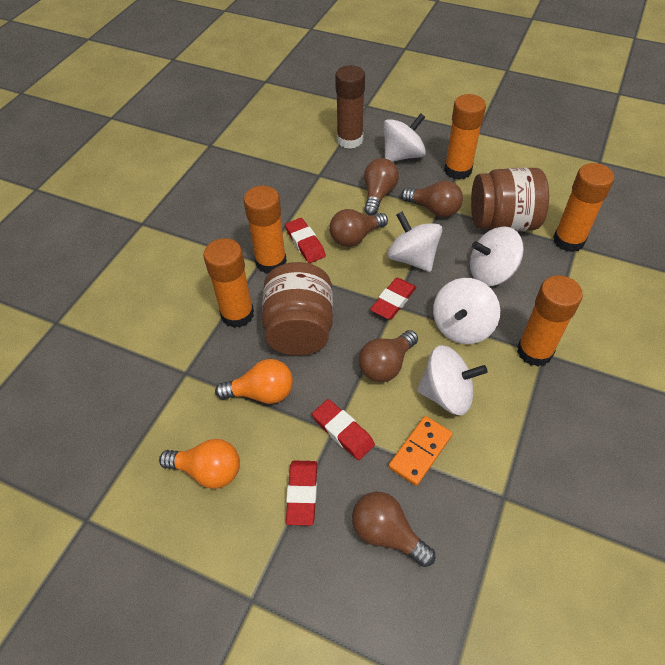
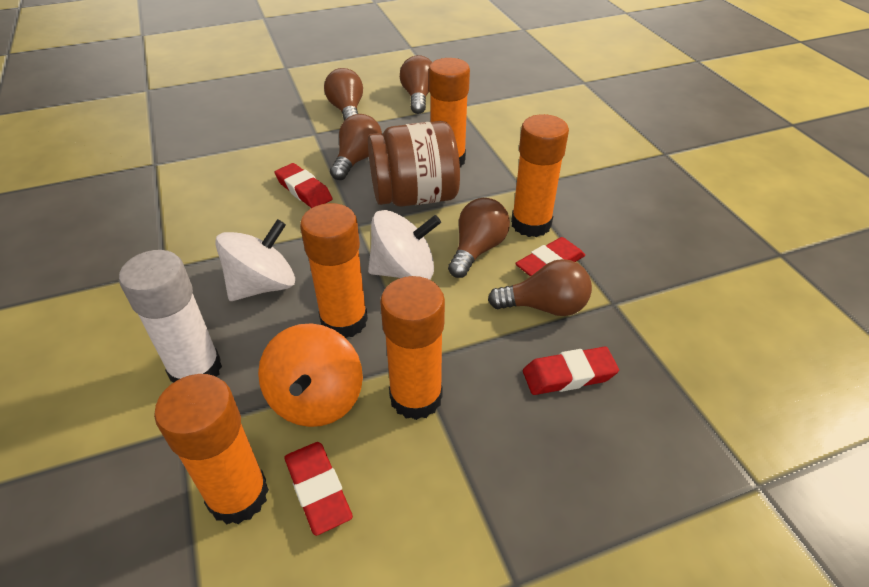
brown glue stick: [335,65,365,149] = 1 -> none = 0
brown jar: [262,262,333,356] [471,168,549,231] = 2 -> [368,121,460,207] = 1
orange domino: [389,416,452,486] = 1 -> none = 0
orange light bulb: [159,439,240,489] [215,359,293,404] = 2 -> none = 0
orange spinning top: none = 0 -> [258,323,363,427] = 1
white glue stick: none = 0 -> [119,250,222,383] = 1
white spinning top: [383,113,426,162] [387,212,442,272] [417,345,487,415] [433,278,500,344] [470,227,524,286] = 5 -> [215,219,295,301] [368,210,441,280] = 2

